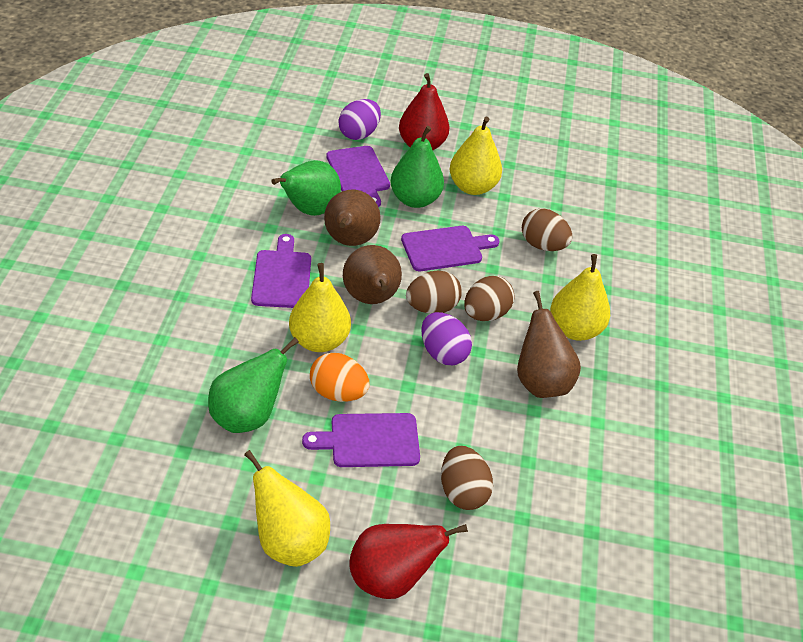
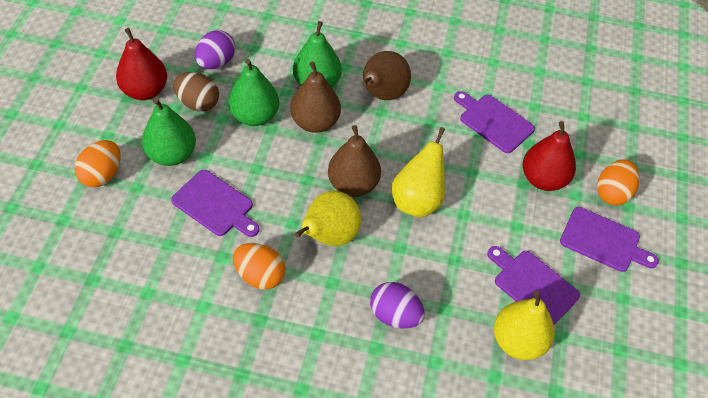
brown egg: [406,271,462,314] [441,446,493,510] [464,276,514,321] [522,208,572,251] = 4 -> [173,72,219,112] = 1
orange egg: [310,353,370,402] = 1 -> [74,140,121,187] [233,243,285,289] [597,159,639,205] = 3
yellow pear: [244,450,330,567] [289,263,351,352] [450,117,502,195] [550,254,610,341] = 4 -> [295,191,361,246] [392,127,445,218] [494,291,555,360] = 3

